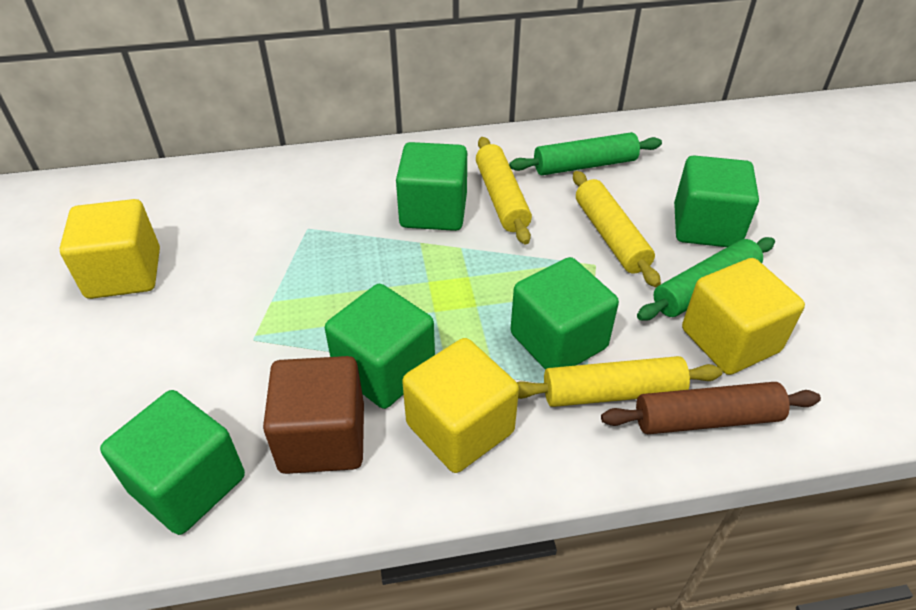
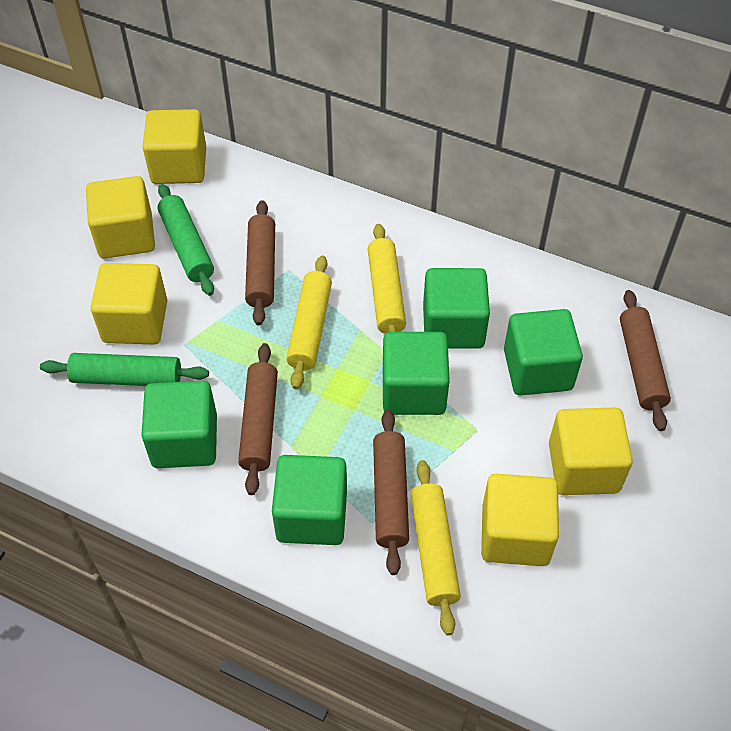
brown cube: [263,356,364,474] = 1 -> none = 0
brown rolling pin: [601,382,821,434] = 1 -> [238,343,278,495] [245,200,275,325] [373,410,409,575] [620,290,671,431] = 4
yellow cube: [59,199,160,299] [402,338,519,473] [682,258,805,375] = 3 -> [86,176,155,258] [90,263,168,344] [143,109,206,184] [481,474,559,566] [549,407,633,495] = 5

